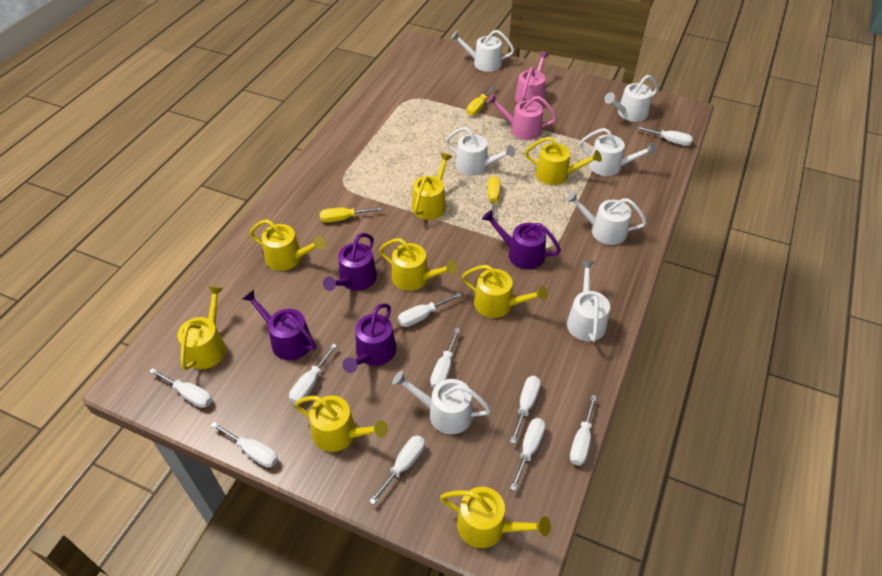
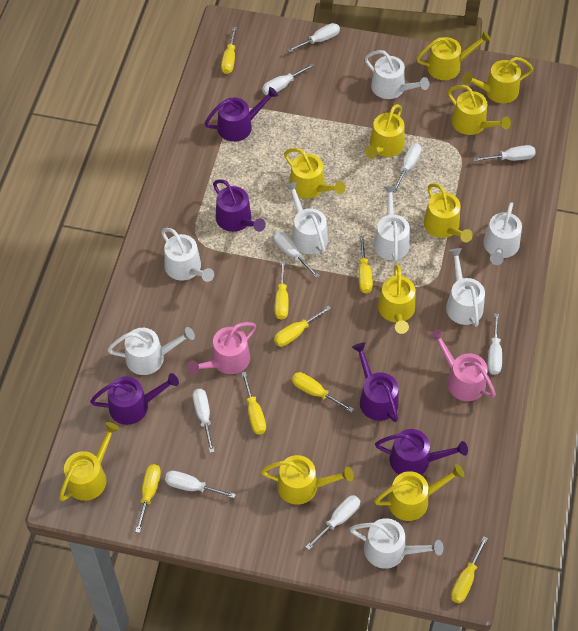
purple watering can: [243,290,316,360] [323,233,377,291] [342,303,397,373] [482,210,561,269] = 4 -> [90,373,179,425] [204,87,278,142] [213,179,266,232] [352,342,399,422] [375,429,468,475] = 5
white screwdriver: [149,368,212,408] [211,422,278,468] [289,343,337,404] [369,435,425,505] [398,293,462,327] [430,328,460,388] [510,376,541,444] [510,418,546,491] [570,395,597,465] [636,126,693,146] = 10 -> [165,471,236,498] [193,389,215,453] [262,64,314,95] [273,231,319,278] [287,23,340,52] [306,495,360,550] [393,143,422,193] [473,145,536,162] [488,314,502,375] = 9
white watering can: [392,371,491,434] [446,127,515,176] [451,30,514,72] [566,191,647,245] [567,261,610,342] [579,128,656,176] [604,75,658,122] = 7 -> [107,327,195,375] [161,228,214,282] [285,181,328,254] [350,518,444,569] [365,50,429,99] [373,186,410,262] [446,248,485,327] [483,202,522,265] = 8
yellow screwdriver: [320,207,383,223] [467,85,496,116] [488,176,500,221] = 3 -> [135,464,161,533] [221,27,237,74] [241,372,266,434] [274,305,331,347] [275,261,289,320] [292,372,354,413] [359,236,373,294] [451,536,488,603] = 8
yellow watering can: [177,286,226,370] [250,219,325,271] [294,395,388,452] [379,238,458,291] [412,153,452,220] [440,487,551,548] [462,265,548,318] [525,137,602,185] = 8 -> [59,422,119,501] [261,455,354,505] [284,148,346,199] [365,104,404,159] [375,464,465,521] [378,264,415,334] [416,31,491,80] [424,183,473,242] [448,85,511,135] [462,57,533,103] = 10

